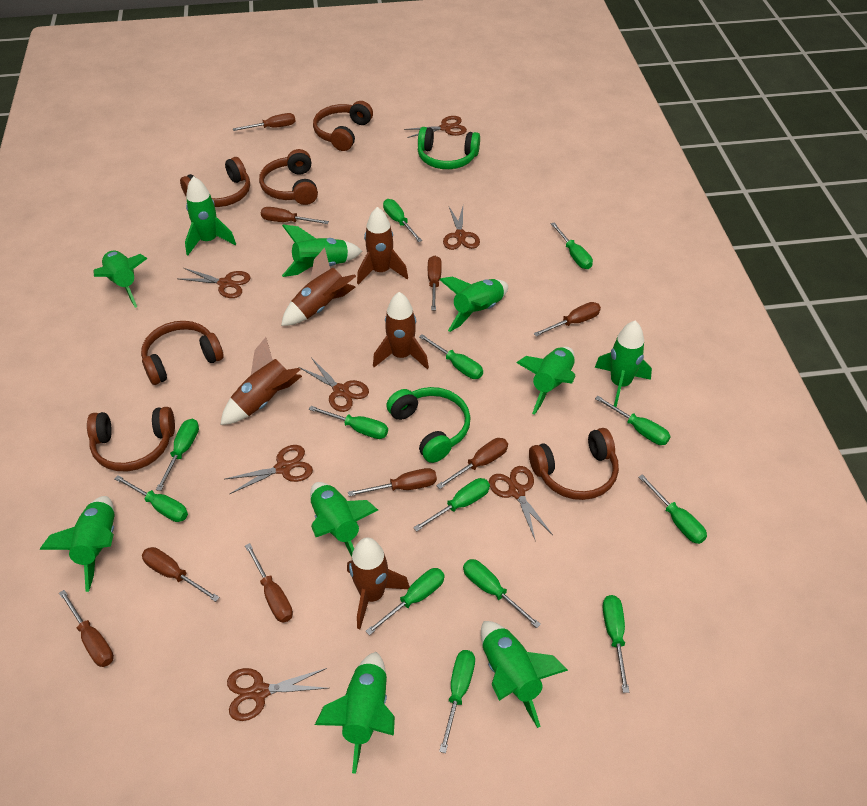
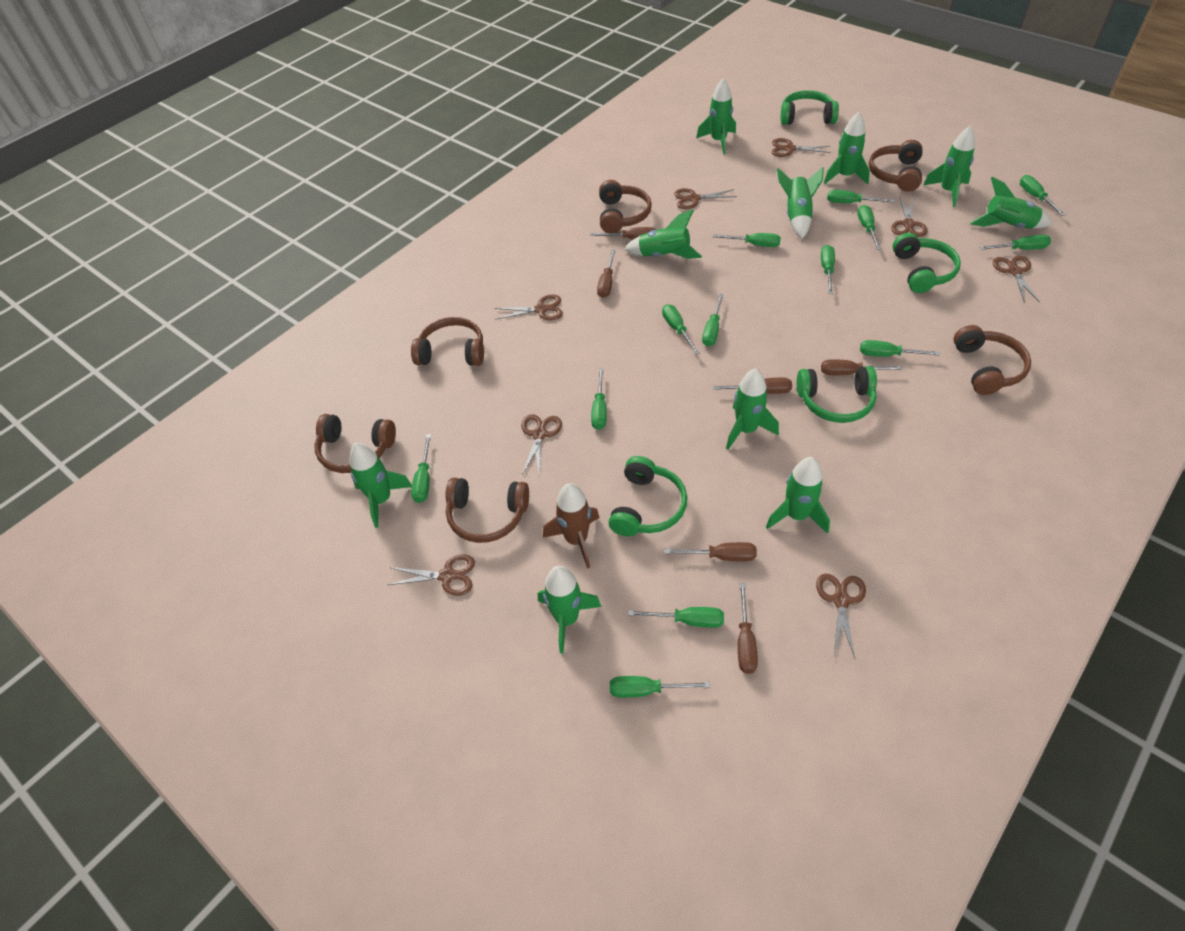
brown rocket: [220,337,302,425] [281,247,356,326] [347,537,410,629] [357,207,408,285] [373,292,429,369] = 5 -> [543,483,600,569] = 1
brown scissors: [179,268,251,298] [225,445,313,494] [227,668,329,721] [299,357,369,412] [404,116,467,138] [443,207,480,250] [489,466,553,539] = 7 -> [388,554,475,596] [495,295,563,320] [521,414,562,475] [674,188,737,209] [772,138,831,157] [816,574,866,658] [891,197,928,237] [993,256,1040,303] = 8
brown screwdriver: [59,590,114,667] [142,547,220,602] [233,113,296,131] [245,543,293,623] [261,207,329,224] [348,468,437,497] [428,256,442,310] [436,438,508,489] [534,302,601,337] = 9 -> [591,227,656,240] [597,250,616,298] [665,542,757,562] [713,377,792,394] [738,583,758,674] [821,360,901,375] = 6
green headphones: [386,387,470,463] [418,127,480,169] = 2 -> [608,456,687,536] [781,90,839,125] [797,366,877,423] [893,233,961,293] = 4

